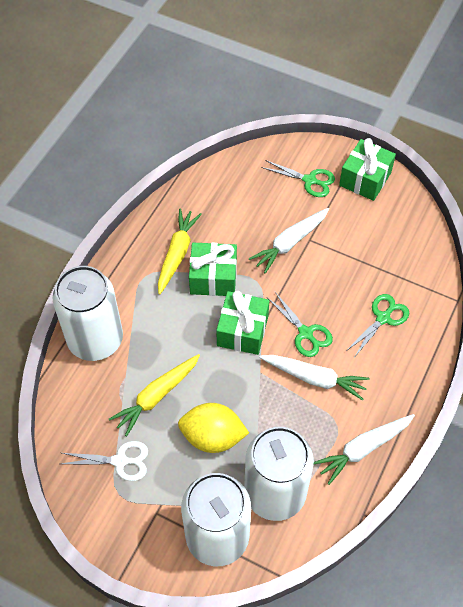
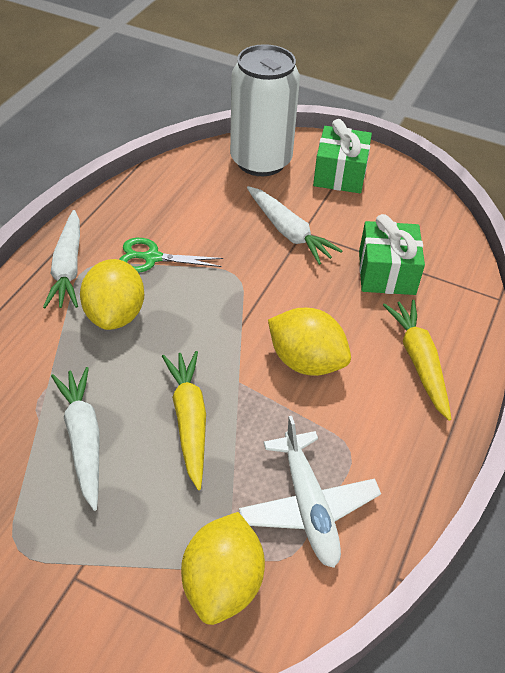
green gift: [189,243,237,296] [216,291,269,355] [339,138,396,201] = 3 -> [313,119,372,193] [359,214,425,295] = 2
green scissors: [261,160,335,197] [268,292,333,357] [346,294,409,358] = 3 -> [119,238,223,273] = 1
white can: [53,266,123,361] [181,473,251,566] [244,427,314,521] = 3 -> [230,44,300,176] = 1
white plane: none = 0 -> [239,416,381,568] = 1
white scissors: [61,441,148,481] = 1 -> none = 0
yellow lemon: [178,403,249,453] = 1 -> [80,259,144,330] [181,512,265,625] [268,308,351,376] = 3

